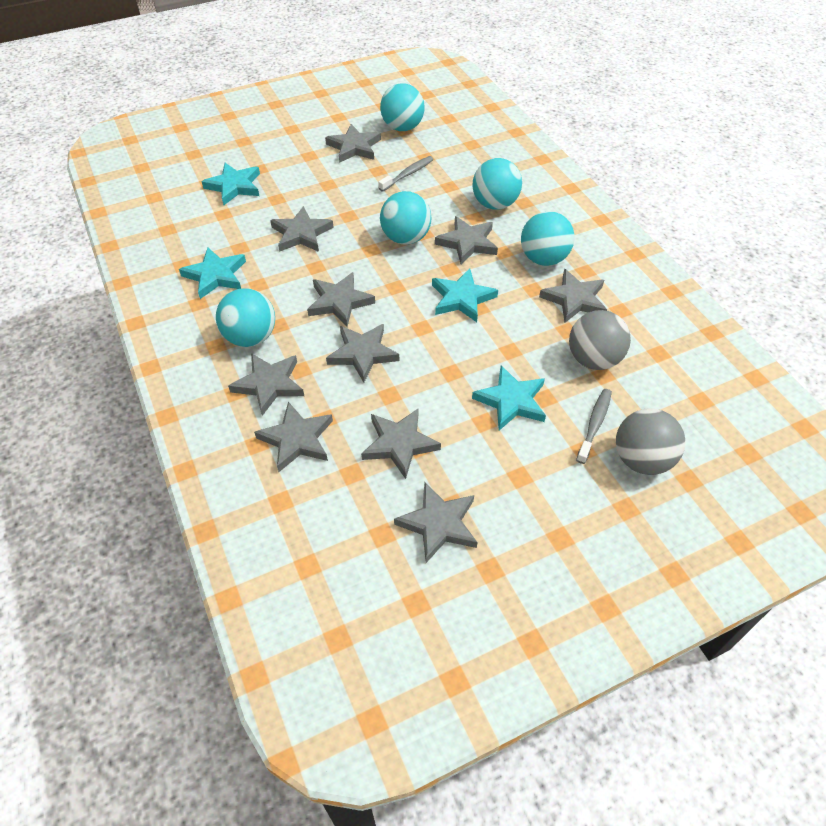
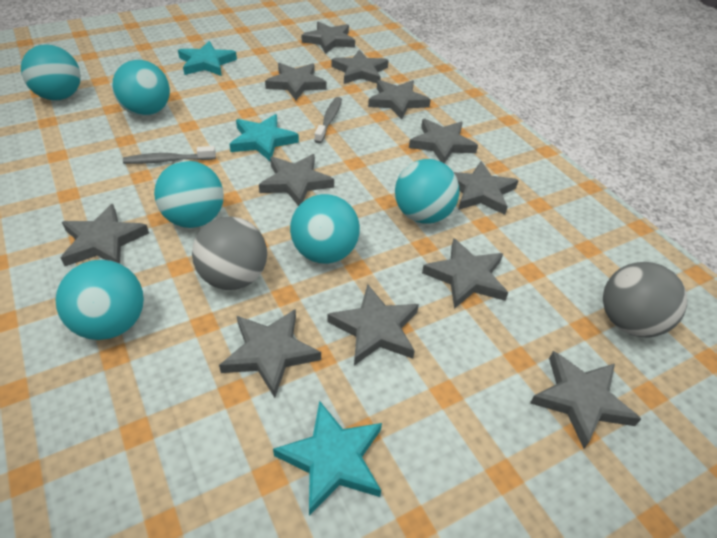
grey star: [228,353,304,416] [254,402,333,472] [270,206,334,252] [307,272,375,327] [325,124,381,163] [326,324,399,382] [361,408,441,479] [394,482,477,563] [435,216,498,264] [539,269,607,323] = 10 -> [61,204,149,266] [219,309,321,398] [259,154,334,206] [265,63,326,100] [302,22,355,54] [327,284,419,365] [331,50,389,84] [368,80,431,120] [409,119,478,164] [422,238,508,309] [454,161,519,215] [530,351,641,449] = 12
turquoise ball: [216,288,275,347] [380,83,425,131] [380,191,431,245] [473,158,522,210] [521,211,574,266] = 5 -> [21,45,81,100] [56,260,144,340] [112,60,170,116] [154,161,224,228] [290,194,360,264] [395,159,459,224] = 6
turquoise star: [179,248,246,299] [201,163,260,205] [432,268,498,322] [472,365,546,430] = 4 -> [178,41,237,76] [230,114,299,161] [273,401,382,516] = 3

